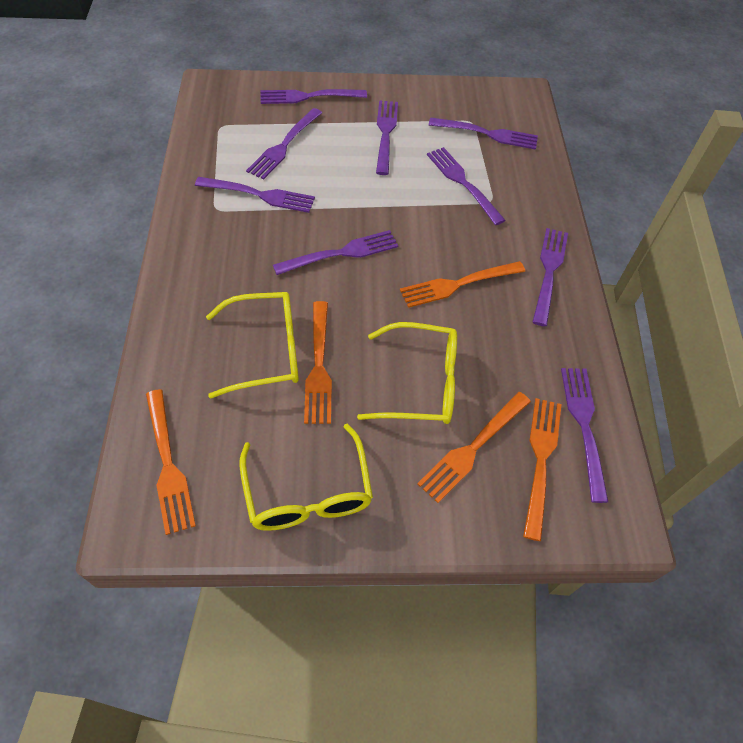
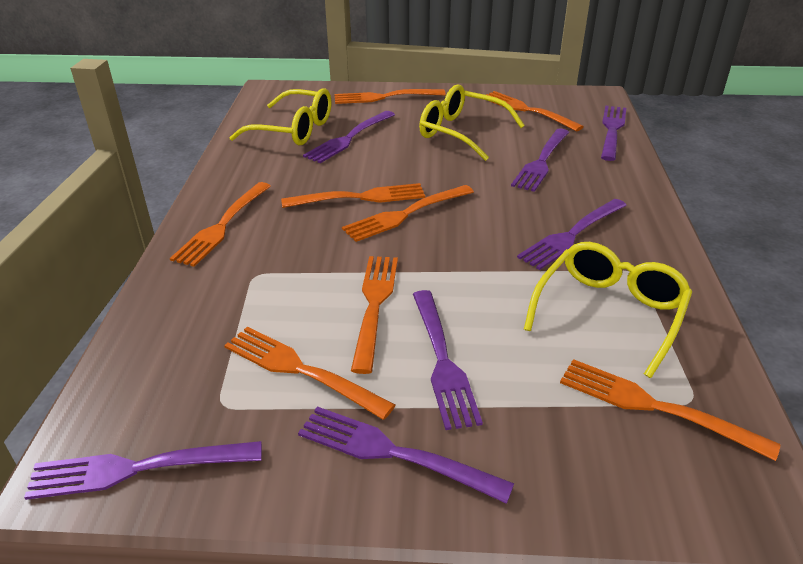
orange fork: [146,389,196,535] [304,301,332,424] [400,261,525,308] [417,392,531,503] [523,398,562,541] = 5 -> [170,182,271,267] [224,327,395,420] [281,183,425,208] [334,89,446,104] [342,185,474,242] [351,256,398,374] [486,91,584,131] [560,359,780,461] = 8
purple fork: [195,177,315,213] [246,108,322,180] [261,89,367,104] [273,230,399,275] [376,100,398,175] [427,147,506,225] [429,117,538,150] [533,228,568,326] [561,368,608,503] = 9 -> [24,441,262,500] [298,406,514,504] [303,111,395,163] [413,290,483,430] [511,129,569,192] [517,199,627,270] [601,105,626,161] = 7

